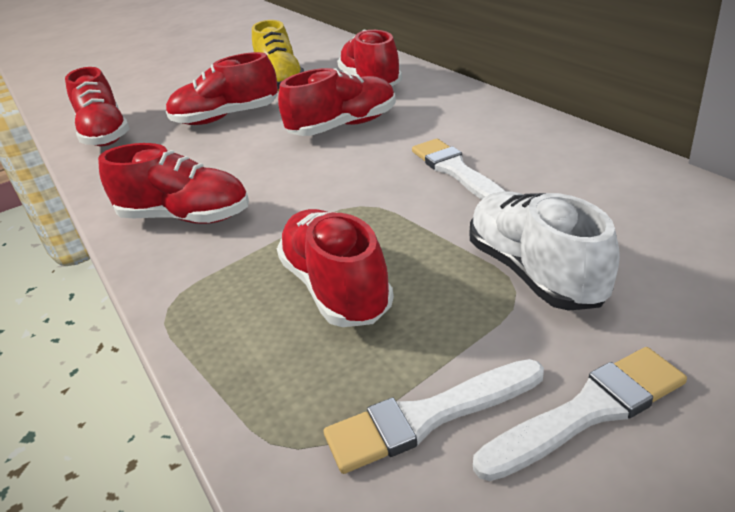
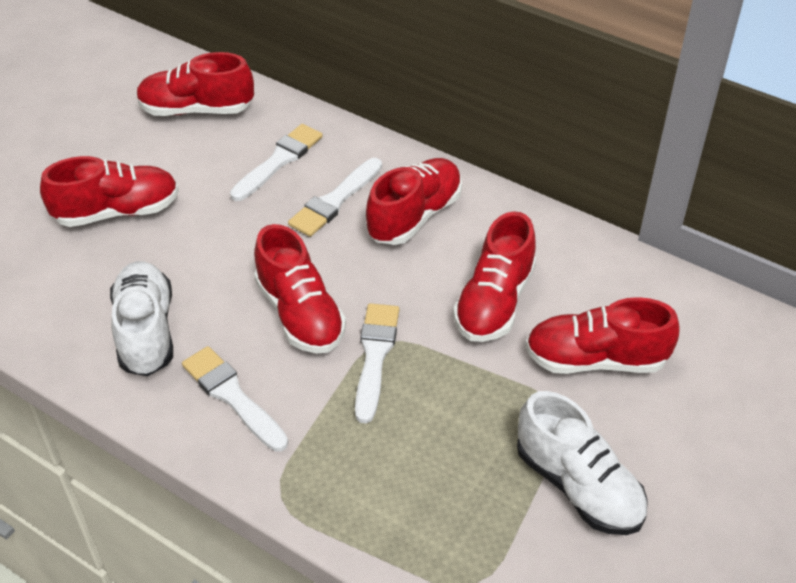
white brush: [324,359,544,474] [412,139,505,200] [473,347,687,481] = 3 -> [182,346,288,452] [230,124,323,201] [288,158,382,237] [355,303,399,423] = 4
white shoe: [470,191,620,311] = 1 -> [110,261,173,376] [517,391,648,535] = 2
yellow shoe: [252,20,304,91] = 1 -> none = 0

